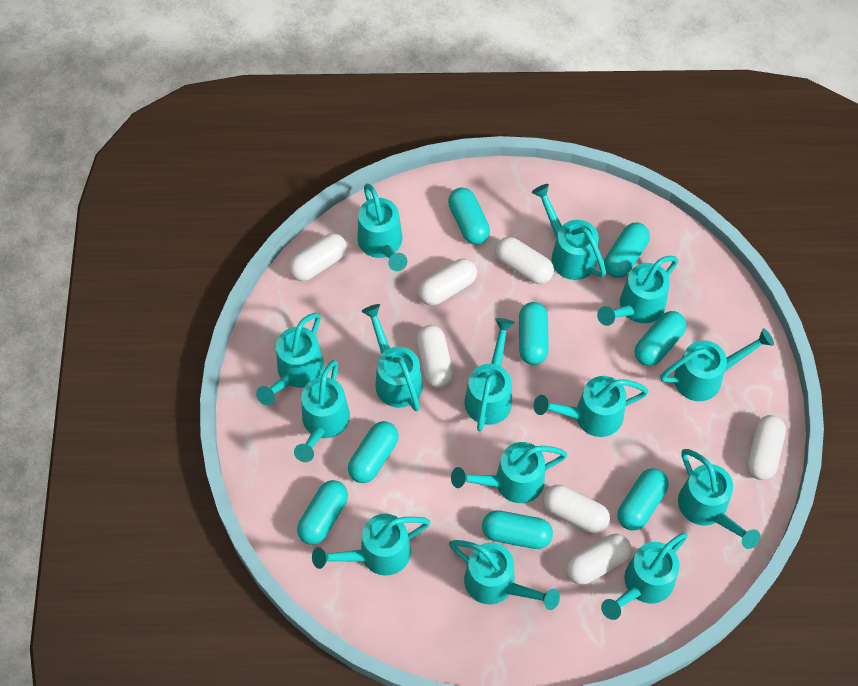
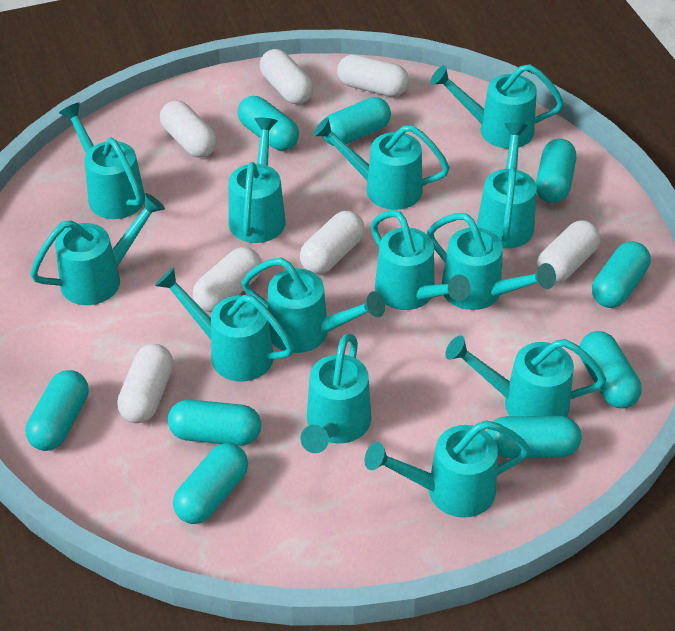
turquoise capsule: [297,480,348,545] [348,421,399,483] [448,188,490,245] [482,510,553,549] [519,302,549,365] [604,223,650,278] [618,468,668,531] [635,311,686,366] = 8 -> [25,370,89,451] [168,400,261,446] [173,443,248,524] [238,96,299,151] [323,97,391,146] [487,416,581,458] [536,139,576,203] [579,331,642,408] [592,241,651,308] = 9
turquoise watering can: [256,313,324,405] [294,360,350,462] [312,514,430,575] [357,183,407,271] [362,304,423,411] [449,540,560,610] [451,442,568,503] [464,318,515,431] [532,184,606,280] [534,376,649,437] [597,256,678,326] [601,533,688,620] [660,328,774,401] [678,449,760,549] = 14 -> [30,193,165,305] [59,102,145,219] [155,267,294,382] [228,118,286,243] [242,258,385,353] [301,334,371,453] [313,117,450,210] [365,420,530,518] [371,210,471,310] [427,213,556,310] [430,64,564,149] [445,335,606,417] [477,122,537,248] = 13

